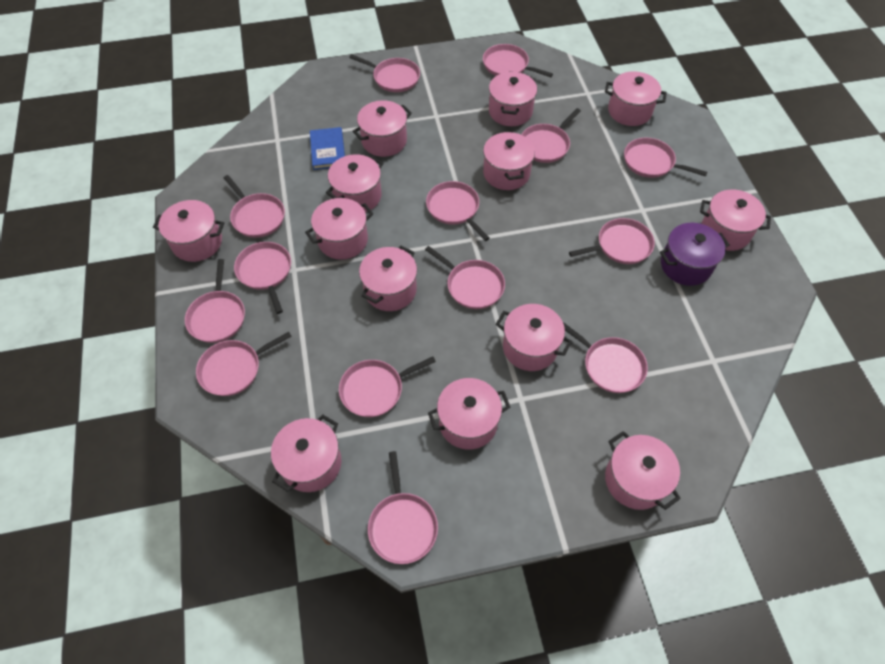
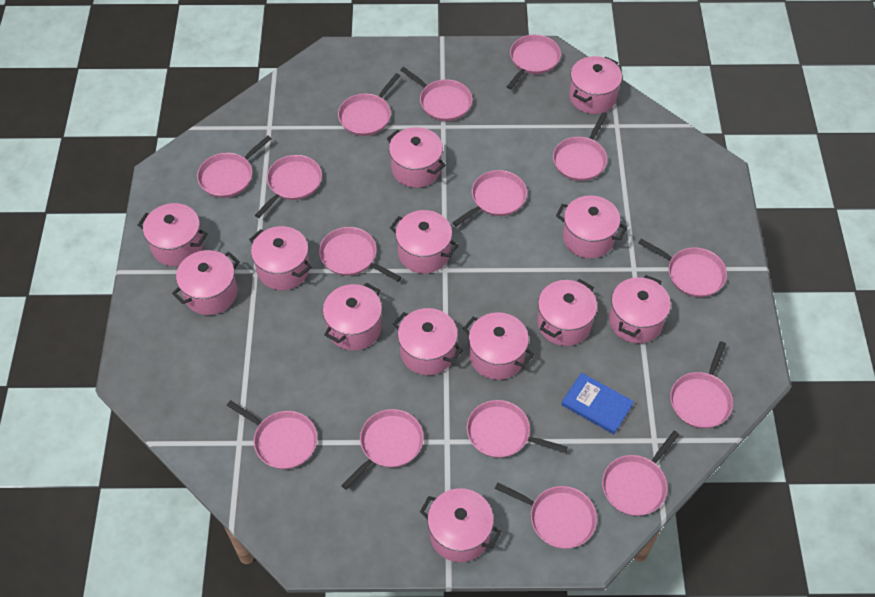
pink pan: [185,259,245,343] [196,332,292,396] [224,175,285,238] [234,242,291,314] [339,356,436,417] [349,54,420,92] [368,451,438,564] [425,246,505,309] [426,181,490,241] [483,44,553,77] [521,108,581,163] [563,322,648,393] [569,218,655,264] [624,138,708,178] = 14 -> [197,136,272,198] [227,400,317,469] [255,155,322,218] [319,227,402,282] [338,73,400,136] [341,409,424,490] [400,67,472,121] [452,170,527,226] [467,400,568,458] [495,482,597,549] [507,35,561,89] [553,113,607,181] [602,431,679,516] [639,239,727,297] [670,341,733,428] = 15
purple pot: [660,223,730,286] = 1 -> none = 0

